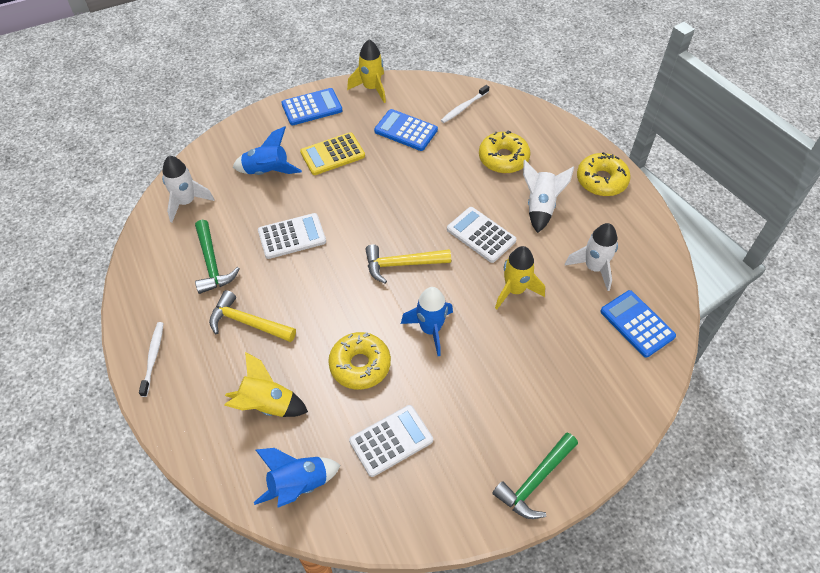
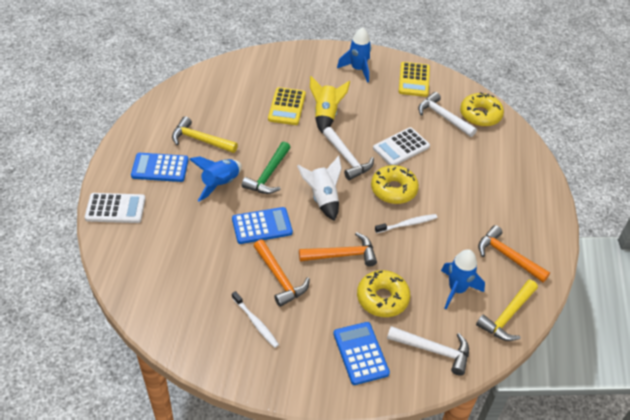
green hammer: [195,220,240,294] [492,433,578,519] = 2 -> [241,142,291,194] = 1
orange hammer: none = 0 -> [254,239,310,307] [299,232,377,267] [478,225,550,282] = 3
white calculator: [258,213,326,259] [349,405,433,477] [447,207,516,263] = 3 -> [85,193,146,223] [373,127,430,165] = 2
white hammer: none = 0 -> [323,127,374,180] [387,326,469,376] [418,92,477,137] = 3
white rocket: [162,156,214,222] [523,160,574,233] [565,223,618,291] = 3 -> [297,156,342,221] = 1
yellow calculator: [300,132,365,175] = 1 -> [268,87,306,125] [399,62,430,97] = 2
yellow rocket: [224,352,308,417] [347,40,386,103] [495,246,545,309] = 3 -> [310,76,350,134] = 1

